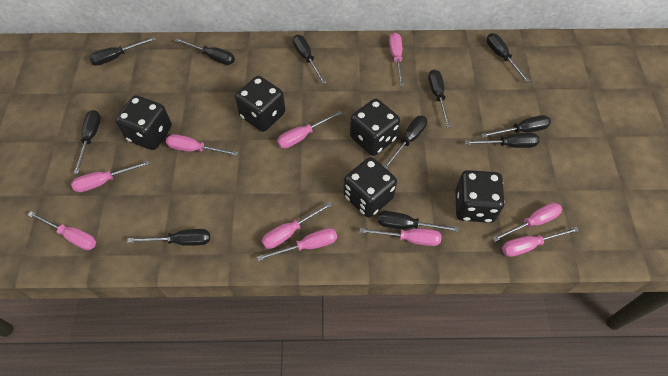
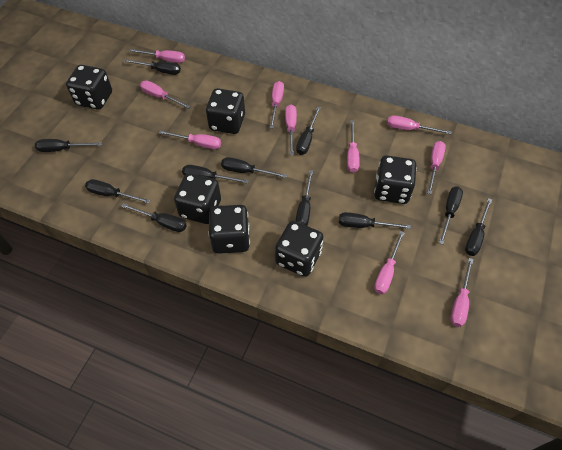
black dice: [115,95,172,150] [235,76,285,132] [344,157,397,218] [350,99,400,156] [455,170,505,223] = 5 -> [66,65,112,110] [174,173,221,224] [206,88,245,134] [208,205,250,254] [275,221,324,277] [374,156,417,204] = 6

